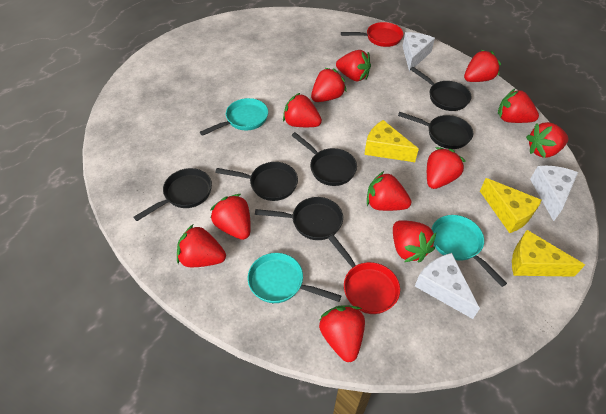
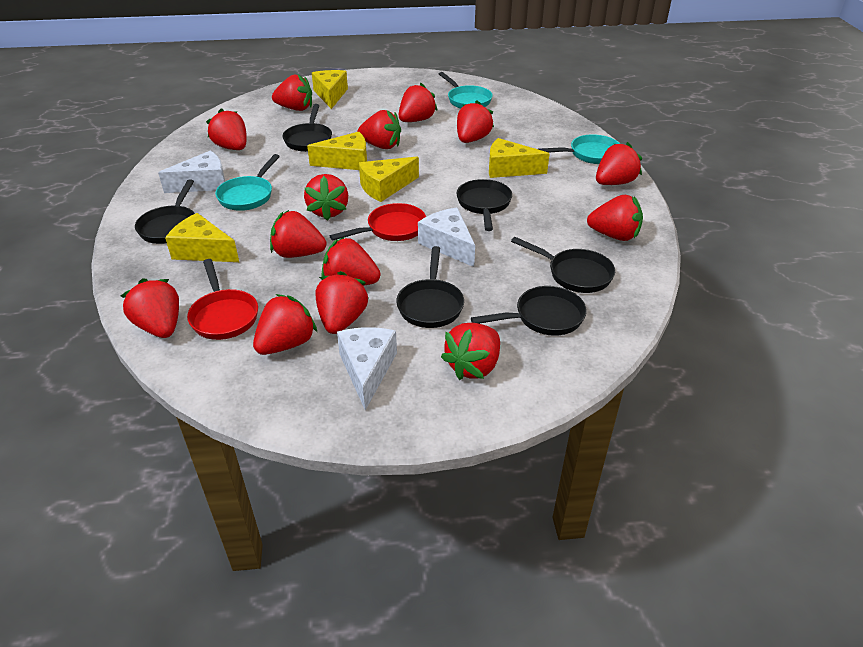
red strawberry: [177,224,226,267] [210,194,251,240] [283,93,322,127] [311,68,346,102] [319,306,365,362] [336,50,371,81] [367,171,411,211] [393,220,436,262] [427,147,466,189] [464,50,501,82] [498,89,539,123] [526,122,568,158] = 12 -> [121,278,179,338] [206,108,247,150] [253,294,317,355] [270,210,326,258] [272,74,312,111] [304,174,348,221] [316,271,369,334] [322,237,380,286] [357,110,401,149] [399,83,438,122] [441,323,500,380] [457,100,494,143] [587,195,643,241] [596,142,642,185] = 14
yellow cheese: [364,120,419,162] [480,178,542,233] [512,230,585,277] = 3 -> [165,213,239,262] [307,132,367,170] [312,70,348,109] [359,157,419,202] [489,138,550,178] = 5

